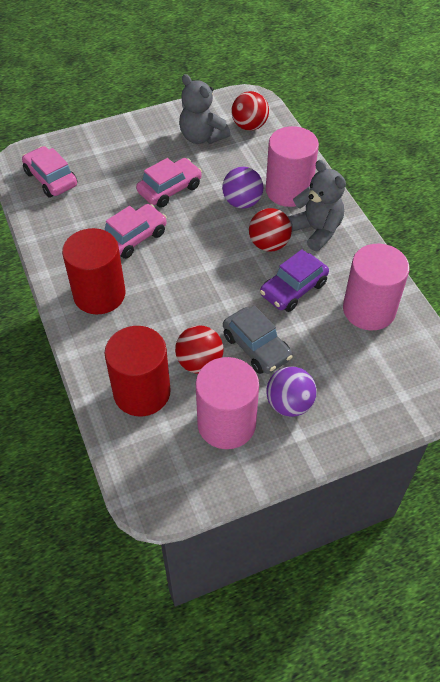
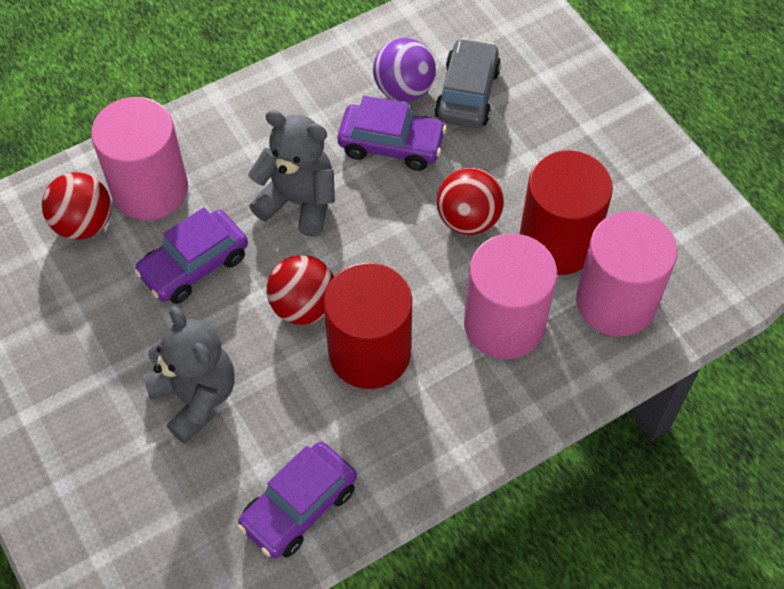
pink car: [22,146,78,197] [105,204,167,259] [136,158,202,208] = 3 -> none = 0
purple ball: [222,167,264,209] [266,367,317,417] = 2 -> [373,38,436,102] = 1
purple car: [260,249,329,312] = 1 -> [134,207,248,304] [237,442,357,558] [338,96,447,171] = 3

